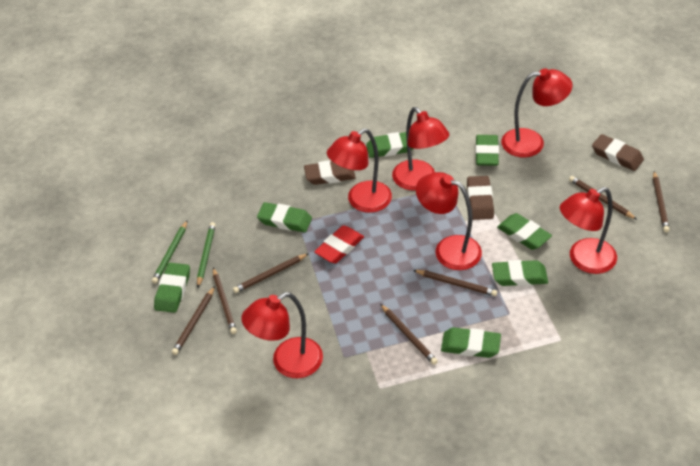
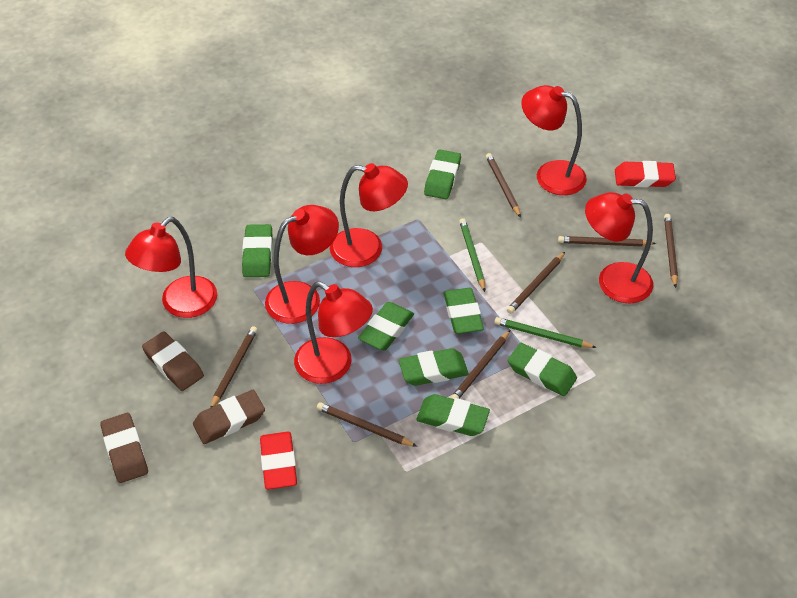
red eraser: [314,225,364,264] = 1 -> [260,432,297,489] [615,161,676,187] = 2

